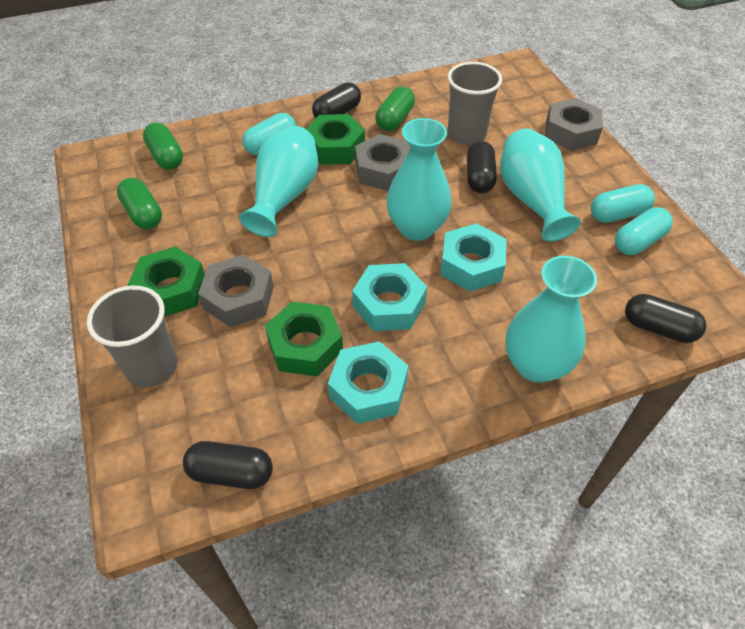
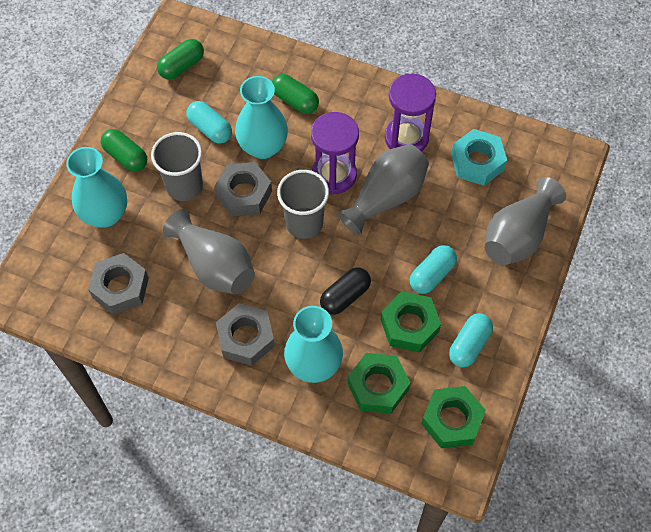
black capsule: [183,441,273,489] [312,82,361,118] [467,141,497,193] [625,294,706,343] = 4 -> [320,267,371,315] = 1
grey vase: none = 0 -> [163,209,255,294] [337,144,429,236] [485,177,566,265] = 3
purple hourglass: none = 0 -> [311,112,359,195] [385,73,436,152] = 2
turquoise nut: [328,341,408,424] [352,263,427,331] [440,223,506,291] = 3 -> [451,129,507,186] = 1
turquoise vase: [239,126,318,237] [386,118,452,241] [500,129,581,241] [506,256,597,383] = 4 -> [66,147,127,228] [235,76,288,159] [284,306,343,383] = 3

